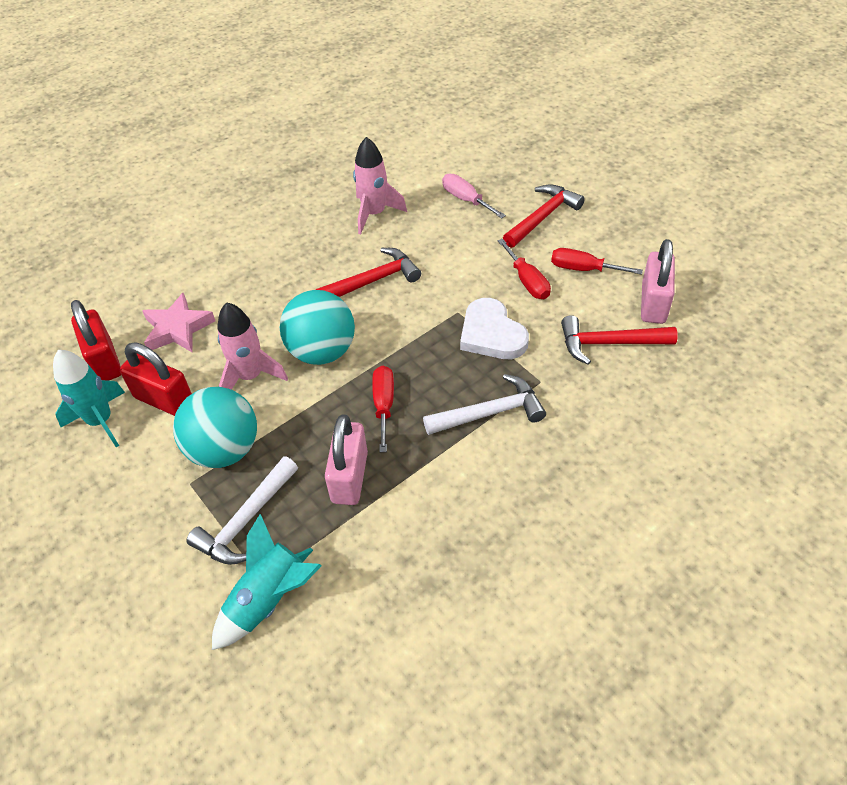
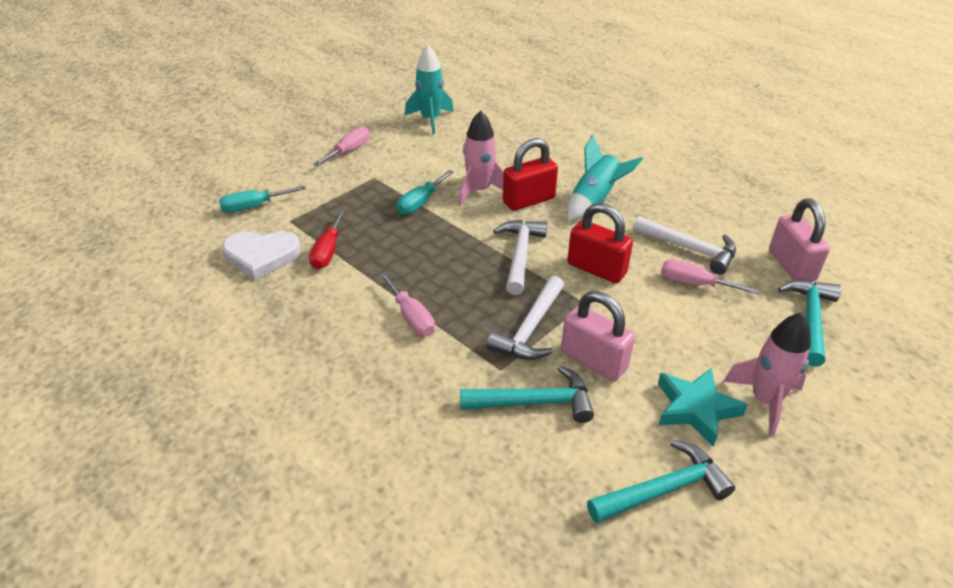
pink screwdriver: [442,174,506,218] = 1 -> [313,126,370,166] [380,272,435,336] [661,259,760,294] = 3
pink star: [142,293,215,353] = 1 -> none = 0
red hammer: [316,248,421,297] [503,184,585,248] [561,315,678,365] = 3 -> none = 0
red screwdriver: [372,366,394,452] [498,239,551,299] [551,248,643,275] = 3 -> [309,209,346,269] = 1
turquoise ball: [173,387,257,468] [280,290,355,365] = 2 -> none = 0
turquoise hammer: none = 0 -> [460,365,594,423] [587,440,735,523] [778,280,841,367] = 3
turquoise screwdriver: none = 0 -> [219,186,306,213] [397,170,454,215] = 2
turquoise star: none = 0 -> [658,368,748,447] = 1
white hammer: [186,456,298,565] [423,374,546,435] = 2 -> [487,276,564,360] [493,220,547,295] [633,216,736,275] = 3

